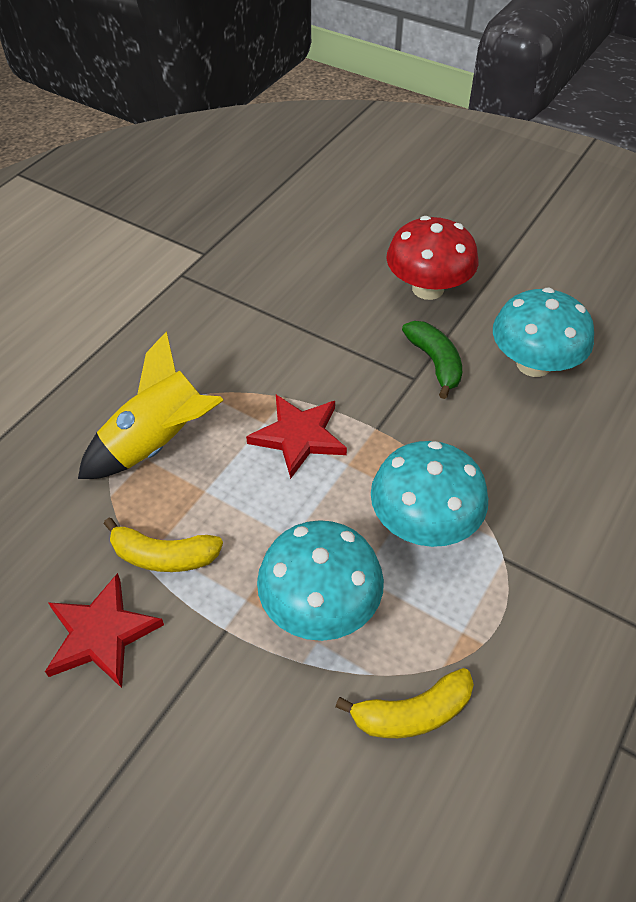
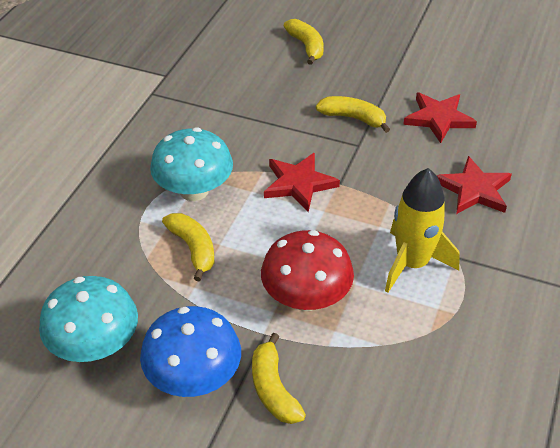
blue mushroom: none = 0 -> [140,306,241,397] = 1
green banana: [402,321,462,399] = 1 -> none = 0
red star: [45,573,164,688] [246,395,347,479] = 2 -> [264,153,340,212] [403,92,477,143] [436,156,512,214] = 3
turquoise mushroom: [257,520,384,641] [371,441,488,547] [493,287,594,377] = 3 -> [39,276,138,362] [150,127,233,201] = 2
yellow banana: [104,518,223,572] [335,668,474,738] = 2 -> [162,213,214,281] [252,333,306,424] [284,19,324,65] [316,96,390,133] = 4

